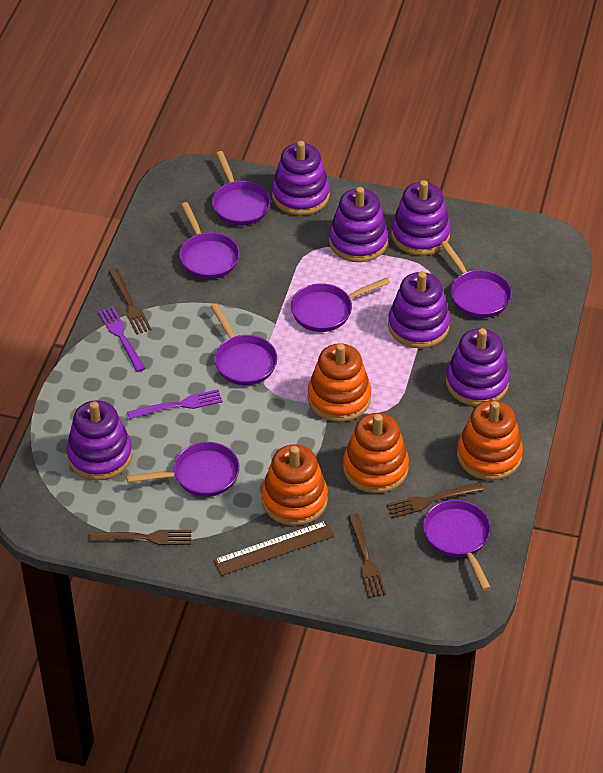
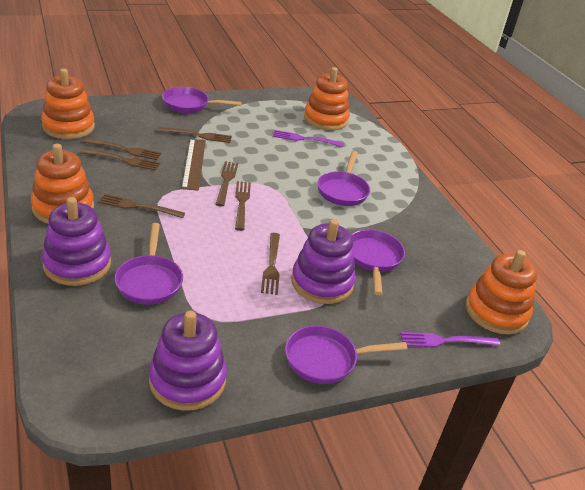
brown fork: [90,530,192,545] [109,269,152,335] [348,513,386,598] [387,482,484,518] = 4 -> [80,149,160,171] [84,138,161,160] [98,194,185,218] [158,127,232,143] [215,161,238,206] [235,181,251,231] [261,233,280,295] = 7
purple pan: [126,442,240,497] [179,202,240,279] [210,303,277,385] [212,151,271,226] [291,278,390,332] [423,500,491,591] [441,241,512,318] = 7 -> [115,223,183,305] [162,87,242,113] [285,326,408,384] [318,151,370,206] [351,230,405,296] = 5
purple stacking toy: [66,400,132,481] [272,141,330,215] [329,187,388,262] [388,271,450,348] [391,180,451,256] [446,328,510,406] = 6 -> [42,197,111,286] [149,311,227,411] [291,219,356,304] = 3

